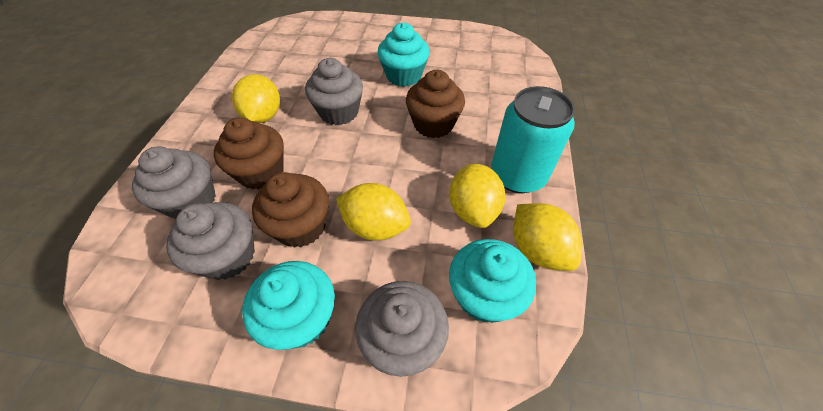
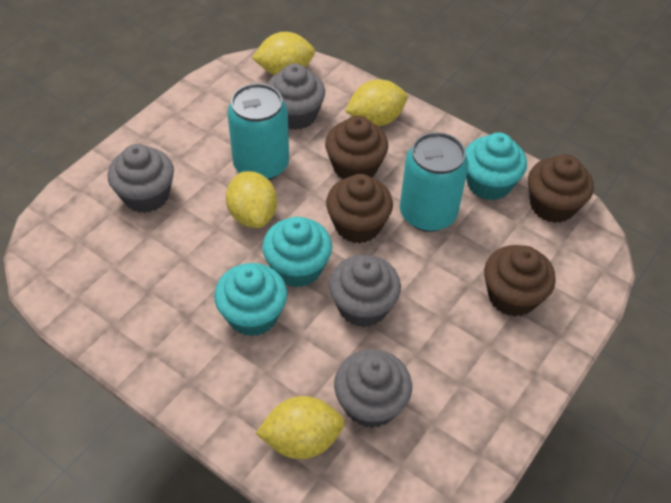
brown cupcake: [214,117,284,190] [252,172,329,248] [406,70,465,138] = 3 -> [325,116,388,179] [326,174,393,243] [484,245,556,317] [528,154,594,223] = 4
turquoise can: [491,86,575,193] = 1 -> [227,83,289,180] [400,132,469,232] = 2

